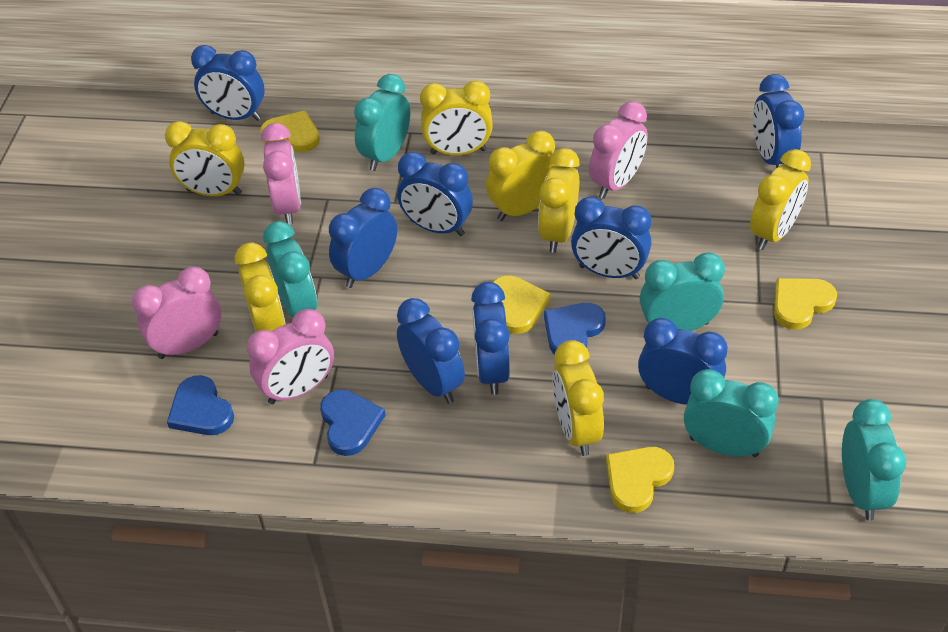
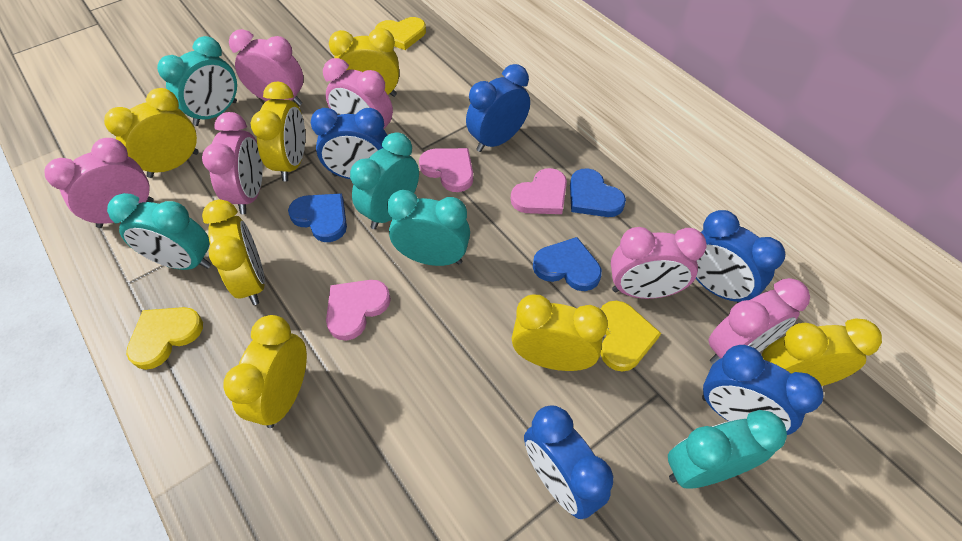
blue clock: [191,45,265,121] [329,188,397,288] [397,152,473,236] [397,298,465,404] [471,282,510,395] [571,197,651,279] [638,318,728,405] [753,74,804,168] = 8 -> [311,108,387,179] [466,64,530,152] [524,405,613,519] [696,210,785,303] [702,345,823,435] = 5
pink clock: [132,267,221,359] [247,309,334,404] [261,123,301,225] [589,101,648,199] = 4 -> [44,138,154,228] [202,112,263,214] [229,29,303,106] [323,58,393,129] [611,227,707,299] [708,278,810,364] = 6
pink heart: none = 0 -> [326,280,391,341] [419,148,473,192] [511,168,567,214] = 3
yellow heart: [260,111,320,152] [493,275,550,334] [606,447,674,513] [774,278,837,330] = 4 -> [126,307,203,370] [375,17,426,50] [601,301,661,372] = 3

